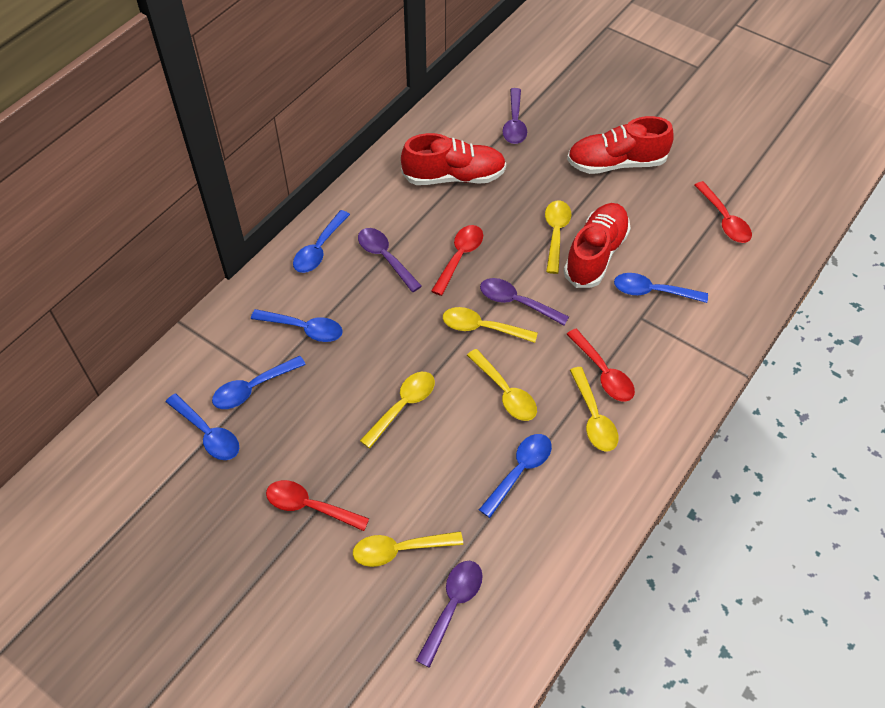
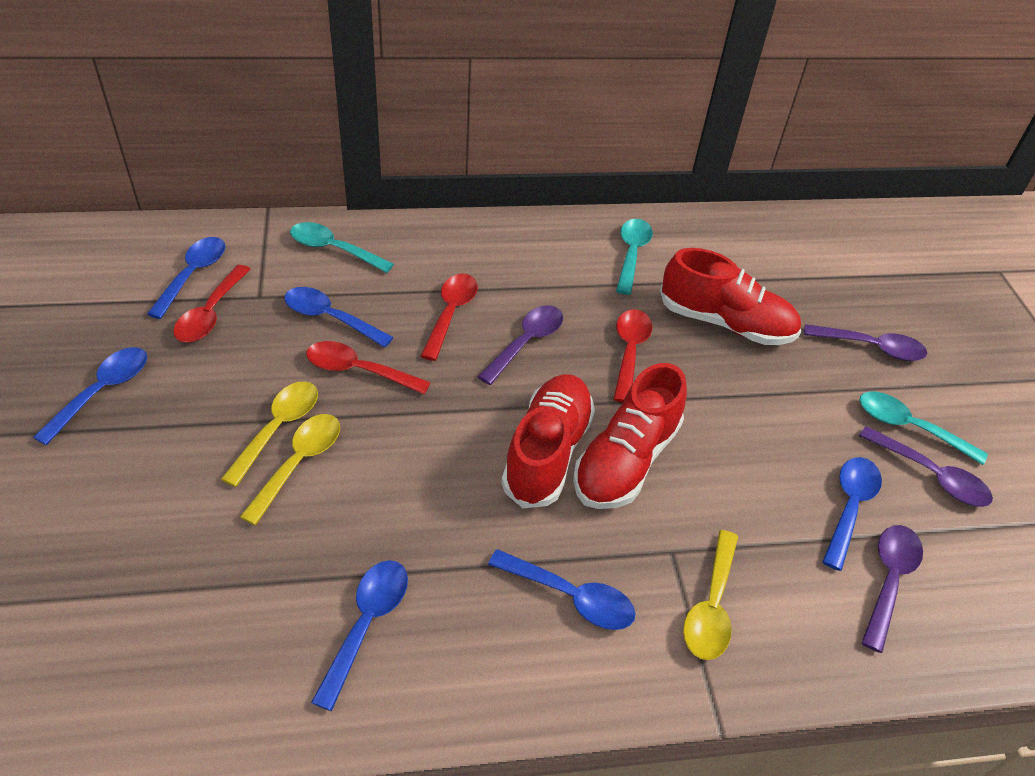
turquoise spoon: none = 0 -> [290,222,394,273] [616,219,653,295] [859,392,988,465] = 3
yellow spoon: [353,531,463,567] [360,372,435,448] [443,307,538,343] [467,349,537,421] [545,200,571,274] [570,367,618,451] = 6 -> [221,381,318,487] [240,414,340,525] [683,530,738,660] = 3

